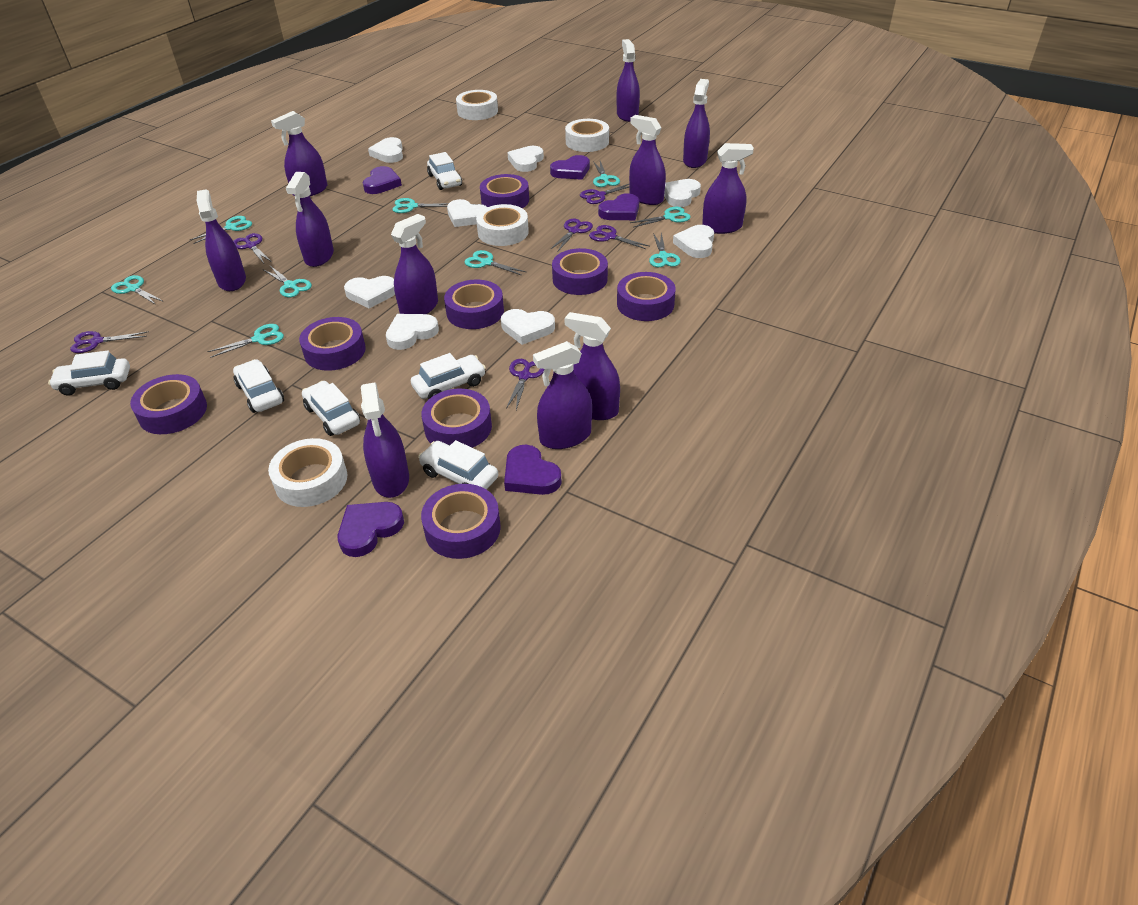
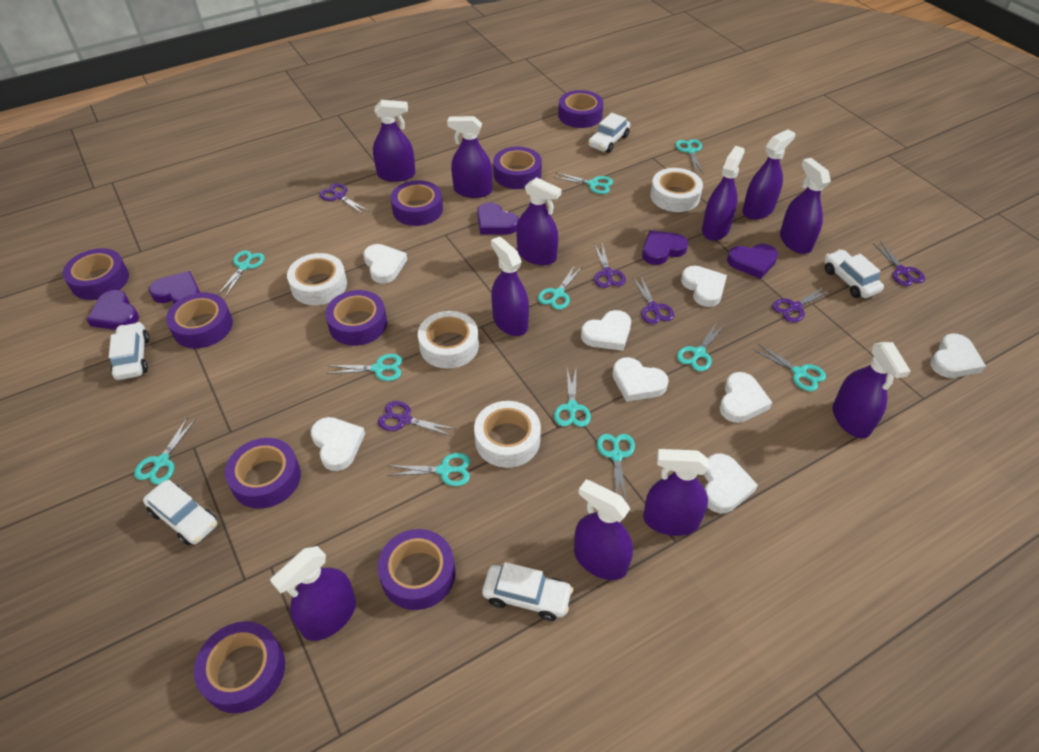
purple tape: [130,374,207,434] [299,317,366,371] [421,389,492,448] [421,484,501,559] [444,279,504,329] [480,174,529,208] [552,248,608,295] [617,272,676,321] = 8 -> [62,248,129,300] [166,293,233,348] [194,621,285,713] [225,438,301,509] [325,290,387,346] [378,529,455,610] [391,180,443,226] [493,147,542,189] [558,90,603,128] = 9
turquoise scissors: [111,275,164,305] [190,216,252,244] [207,324,284,358] [264,266,312,297] [392,198,449,213] [465,250,526,276] [593,161,620,187] [630,207,691,227] [649,233,681,267] = 9 -> [134,417,196,485] [218,250,265,297] [327,354,402,381] [387,453,470,486] [538,265,583,310] [553,173,613,194] [554,368,591,427] [597,434,635,503] [675,139,703,173] [677,322,725,371] [753,344,826,391] = 11
white car: [48,351,130,395] [233,359,284,413] [302,381,360,436] [411,353,486,400] [418,440,498,489] [427,152,462,190] = 6 -> [109,322,150,380] [143,480,217,545] [482,562,573,621] [588,113,630,153] [824,249,884,298] = 5

